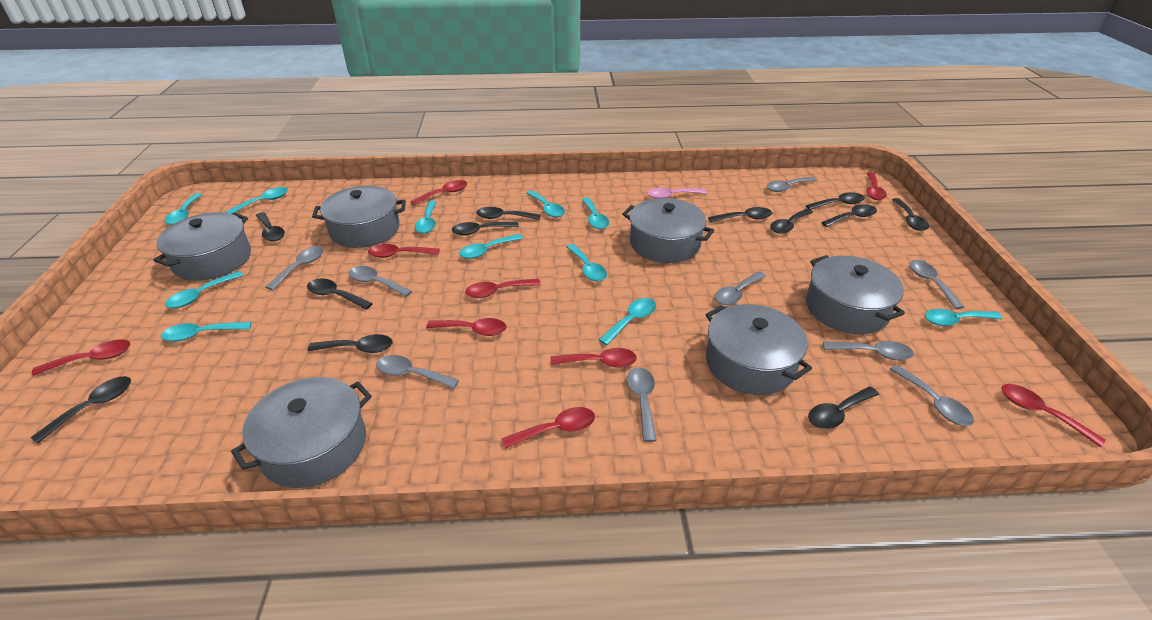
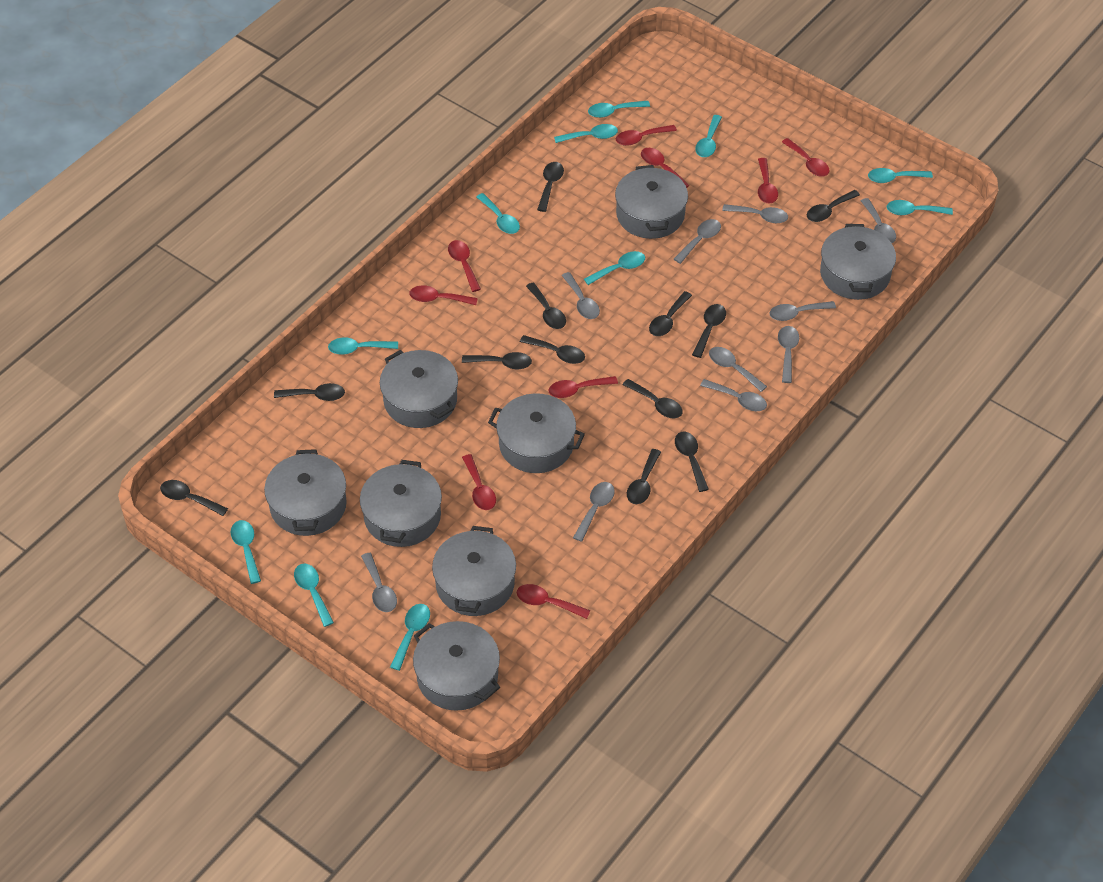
grey pot: [153,212,251,281] [231,377,372,488] [312,186,406,248] [622,198,714,263] [705,304,812,395] [806,255,905,334] = 6 -> [264,449,347,536] [360,460,442,547] [380,350,458,428] [413,621,500,711] [432,526,516,616] [488,393,585,473] [615,165,688,239] [820,224,896,300] = 8
grey spoon: [266,246,324,290] [349,266,412,297] [376,355,459,389] [627,367,657,442] [715,271,766,305] [767,177,817,192] [823,341,914,360] [890,365,974,426] [909,260,964,309] = 9 -> [361,553,397,612] [562,272,600,319] [573,482,615,542] [674,219,721,264] [700,379,767,411] [709,347,767,392] [722,204,788,223] [769,301,836,321] [778,326,799,383] [861,198,896,243] = 10
pink spoon: [647,188,707,199] = 1 -> none = 0

